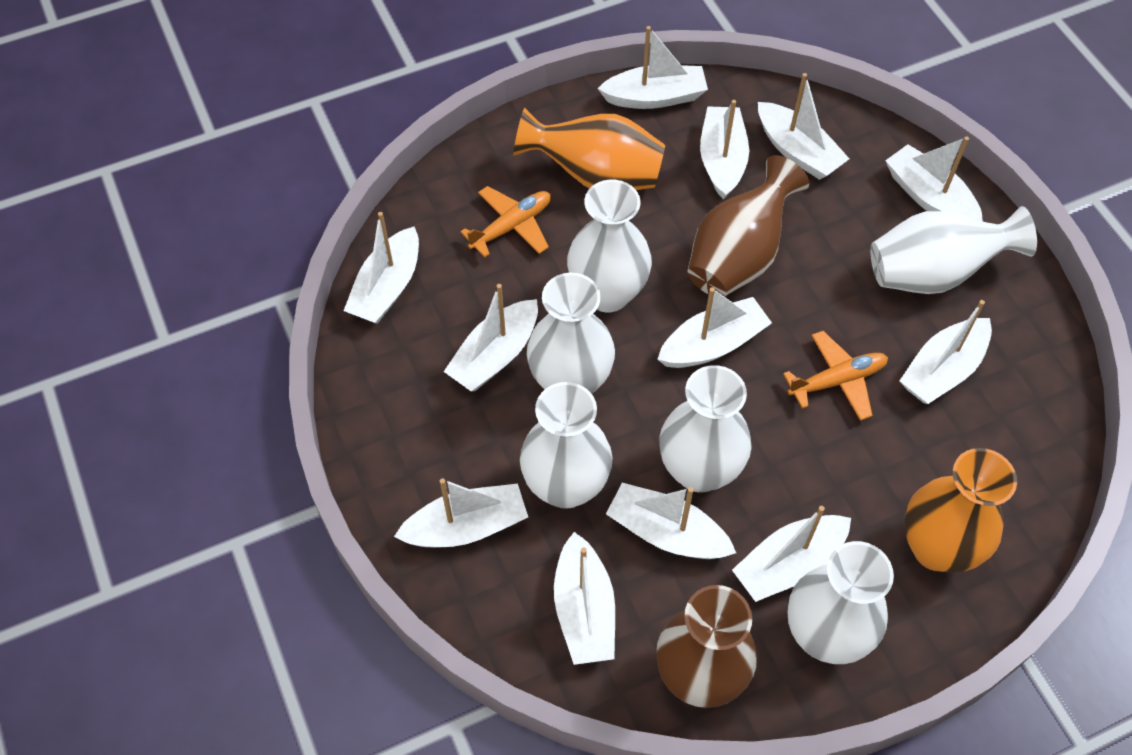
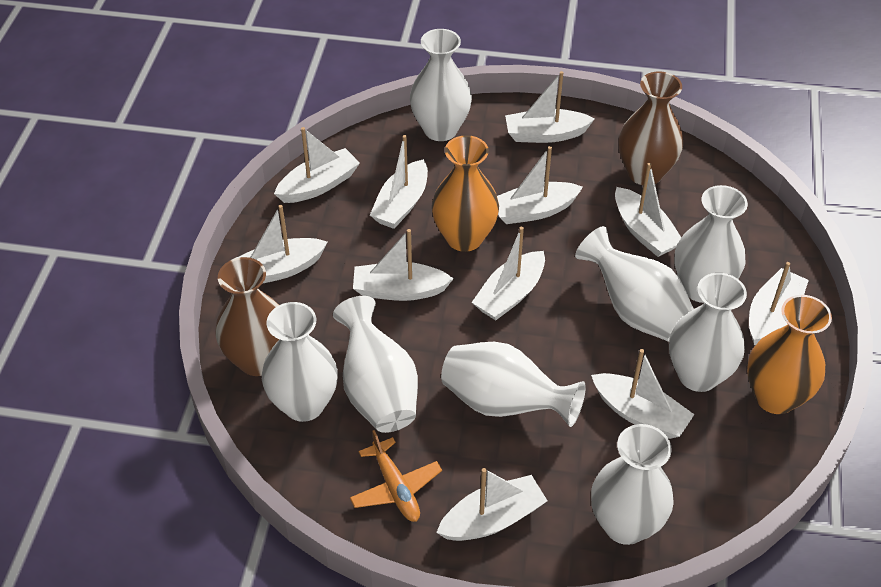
orange plane: [460,186,551,257] [783,331,888,421] = 2 -> [350,430,442,522] = 1
white boat: [344,212,419,324] [394,478,528,547] [444,284,538,391] [554,532,615,665] [598,26,708,109] [606,483,736,559] [657,287,772,368] [700,100,749,200] [732,506,851,602] [758,73,849,180] [885,136,983,221] [900,300,992,404] = 12 -> [232,205,328,283] [274,127,360,203] [353,229,454,301] [370,135,428,229] [436,468,547,541] [472,227,545,320] [497,146,583,224] [505,71,595,143] [591,349,694,439] [615,163,681,257] [749,262,809,345] = 11
white vase: [520,382,613,509] [527,273,615,394] [567,180,652,312] [659,365,752,492] [788,541,894,664] [870,206,1037,294] = 6 -> [262,302,338,422] [333,296,418,433] [410,29,472,141] [441,342,586,427] [575,226,694,342] [591,424,674,545] [669,273,747,392] [674,185,748,303] = 8

